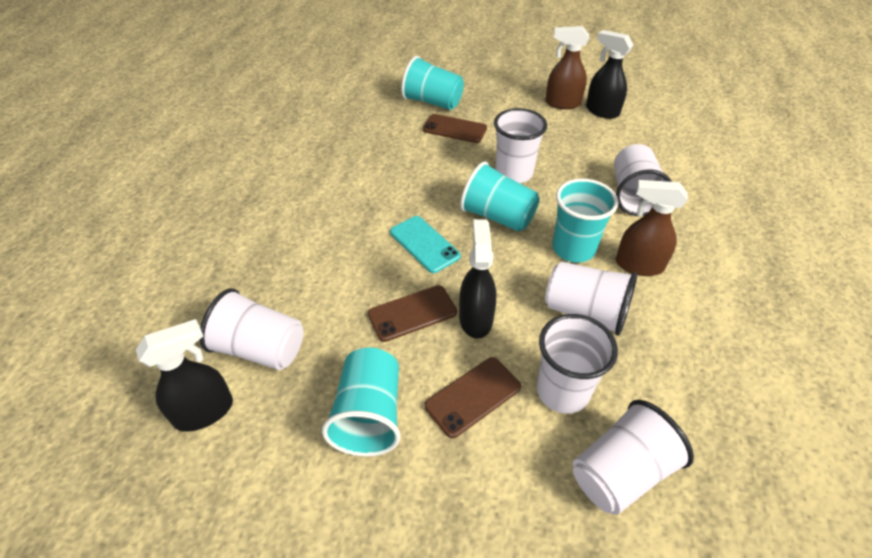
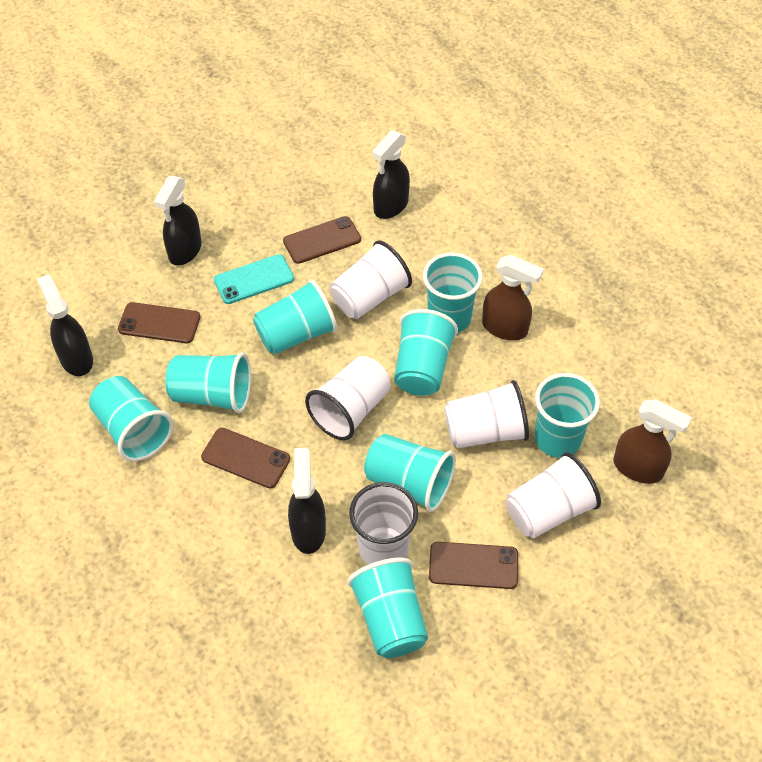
black spray bottle: [136,319,233,432] [459,219,496,339] [586,30,633,119] = 3 -> [37,275,93,376] [154,176,202,265] [288,448,326,554] [372,130,410,219] = 4
brown phone: [368,285,457,342] [422,114,487,143] [424,357,521,438] = 3 -> [118,302,200,343] [201,428,290,488] [283,216,361,264] [429,542,518,589] = 4
turquoise cup: [322,347,401,457] [401,56,464,110] [460,161,540,232] [552,178,618,263] = 4 -> [89,376,173,462] [165,352,251,413] [253,279,337,355] [348,558,428,658] [364,434,456,512] [394,309,458,396] [423,253,483,333] [535,373,600,458] = 8
white cup: [200,288,304,370] [494,108,547,183] [536,314,618,414] [545,262,637,336] [573,400,694,515] [614,144,672,216] = 6 -> [305,356,391,440] [330,240,412,319] [349,482,418,565] [444,380,529,449] [506,452,601,538] = 5

